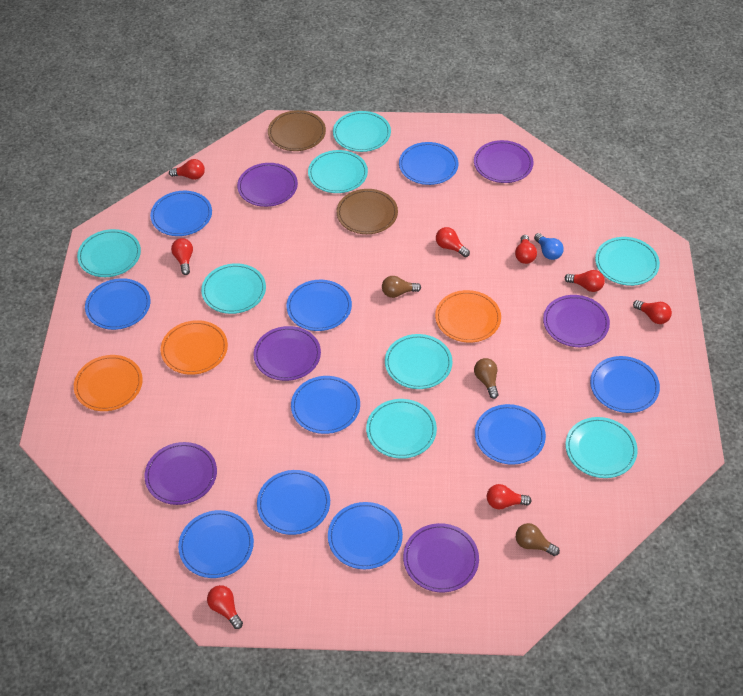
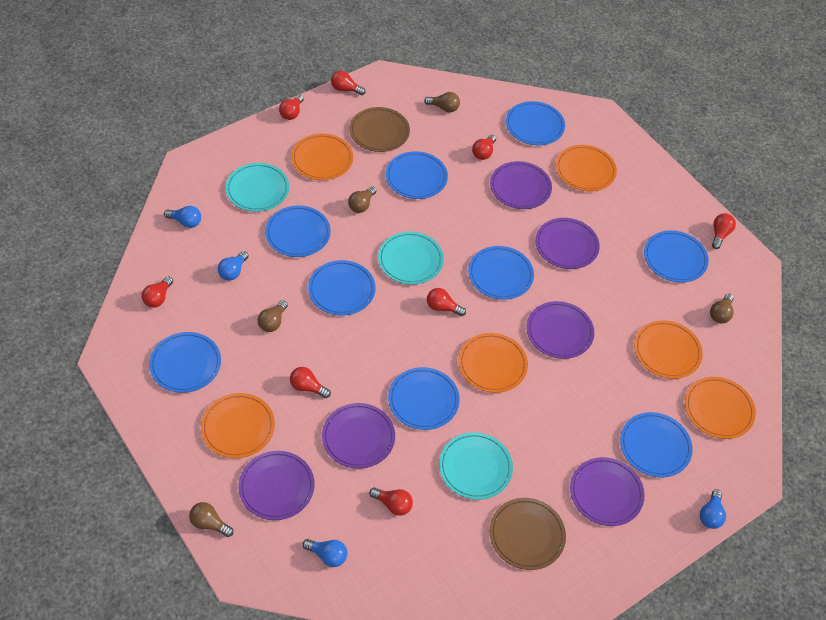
blue light bulb: [534,233,564,260] = 1 -> [164,206,201,228] [218,251,249,280] [302,539,347,567] [700,489,726,529] = 4
blue plate: [85,278,150,330] [150,191,212,236] [178,510,254,578] [257,470,330,535] [287,280,352,331] [291,376,360,434] [328,502,403,569] [399,142,458,185] [475,404,546,465] [590,356,660,413] = 10 -> [149,332,221,393] [265,206,331,257] [308,260,375,315] [386,151,448,199] [388,367,460,430] [468,246,534,300] [506,101,565,145] [620,412,693,477] [644,230,709,283] = 9
brown light bulb: [382,276,421,298] [474,358,499,399] [516,523,560,556] = 3 -> [189,502,234,537] [258,300,288,332] [348,186,376,213] [424,92,460,112] [710,294,734,323] = 5
orange plate: [74,355,143,411] [160,320,228,375] [435,290,501,343] = 3 -> [201,393,275,458] [291,133,353,180] [458,333,528,393] [556,145,617,191] [634,320,703,379] [685,377,756,439] = 6
turquoise plate: [77,229,141,277] [201,263,266,314] [308,150,368,193] [333,111,391,152] [366,399,437,459] [385,334,453,389] [565,417,638,478] [595,237,660,286] = 8 -> [226,163,289,212] [378,232,444,285] [439,432,513,500] = 3

